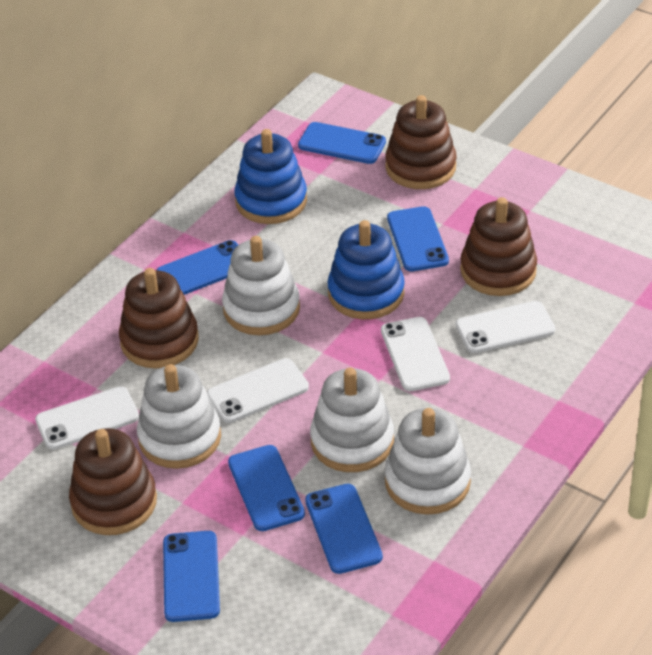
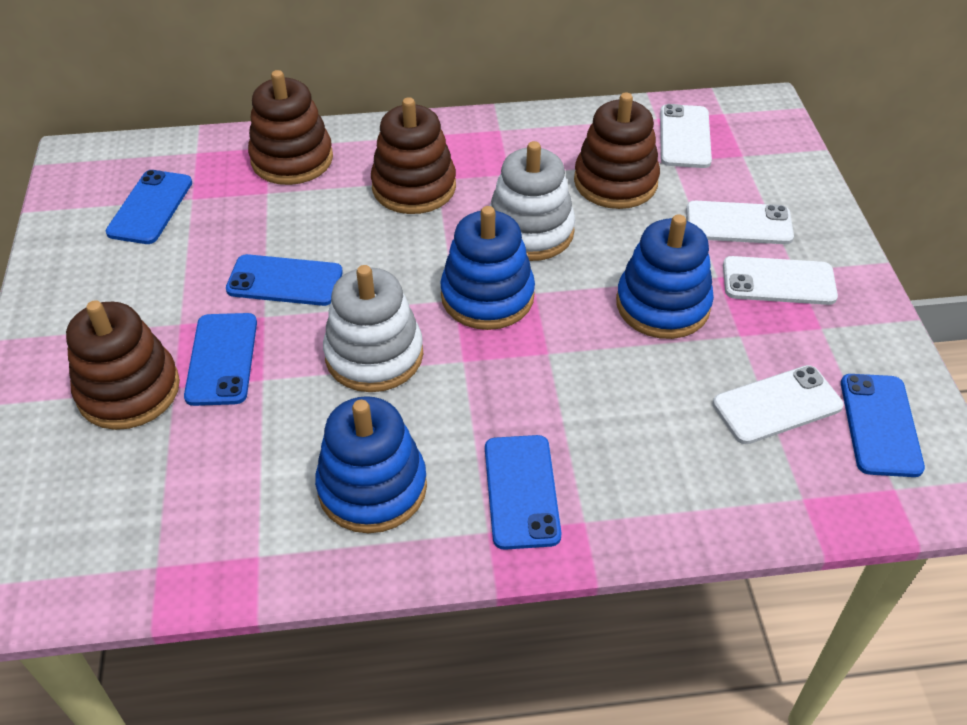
blue phone: [157,240,238,295] [163,531,220,622] [228,445,305,531] [298,122,386,164] [305,484,383,574] [387,206,449,271] = 6 -> [106,170,192,244] [184,313,257,406] [226,254,343,306] [485,435,562,550] [841,374,925,477] = 5
blue stacking toy: [234,129,307,224] [327,220,405,319] = 2 -> [315,396,427,533] [441,206,535,330] [616,214,714,339] = 3
white stacking toy: [137,364,221,469] [222,236,300,335] [310,368,394,472] [385,408,471,515] = 4 -> [323,265,423,392] [490,141,575,261] = 2

